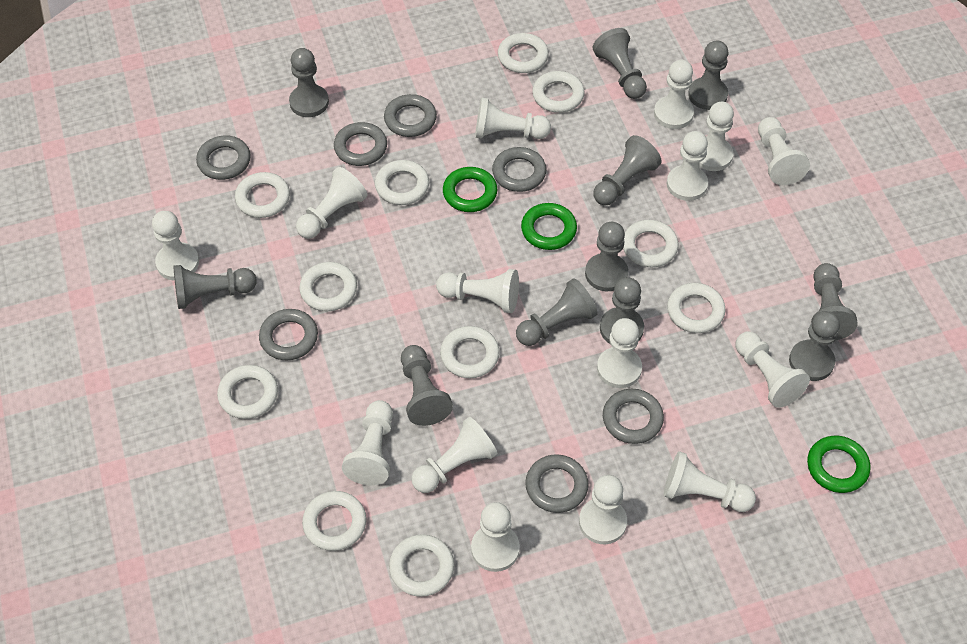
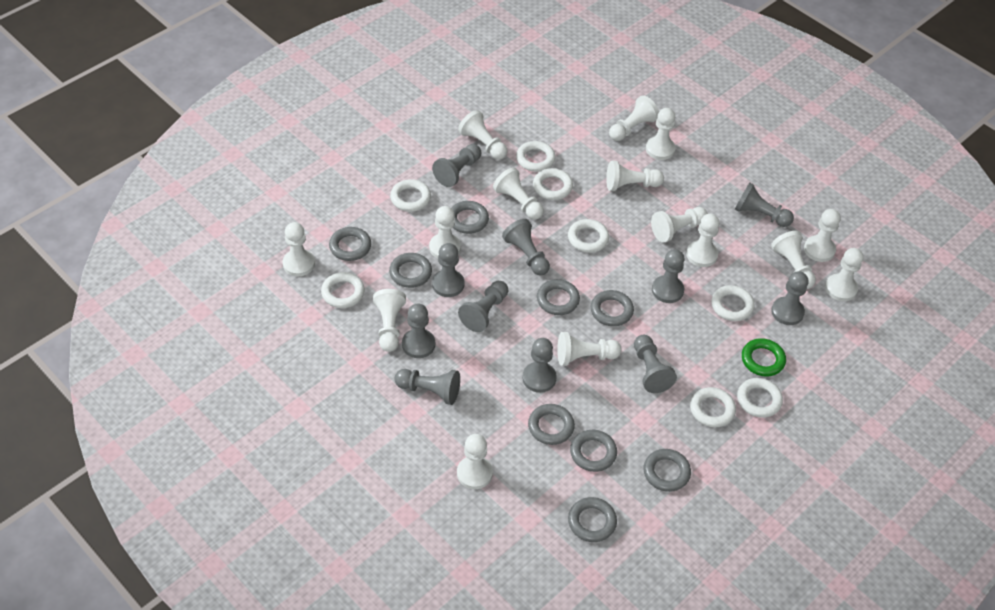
green ring: [443,167,497,212] [521,203,577,250] [807,436,870,493] = 3 -> [742,338,786,377] = 1
grey ring: [196,135,251,180] [259,309,318,360] [334,122,387,166] [384,94,437,137] [492,147,546,192] [525,454,589,513] [603,389,664,444] = 7 -> [329,227,371,261] [389,253,432,288] [451,201,489,234] [528,404,575,445] [537,279,580,315] [568,497,617,542] [570,430,617,472] [591,290,634,326] [644,449,691,492] = 9
white ring: [217,365,278,419] [235,172,290,218] [299,262,357,311] [302,491,367,551] [375,160,429,205] [389,534,454,597] [440,326,500,378] [498,33,549,73] [532,71,584,113] [623,220,679,267] [667,283,726,333] = 11 -> [321,272,365,308] [390,179,431,212] [516,141,556,172] [533,168,573,200] [568,219,609,253] [690,387,736,427] [711,285,755,321] [737,378,783,418] = 8

